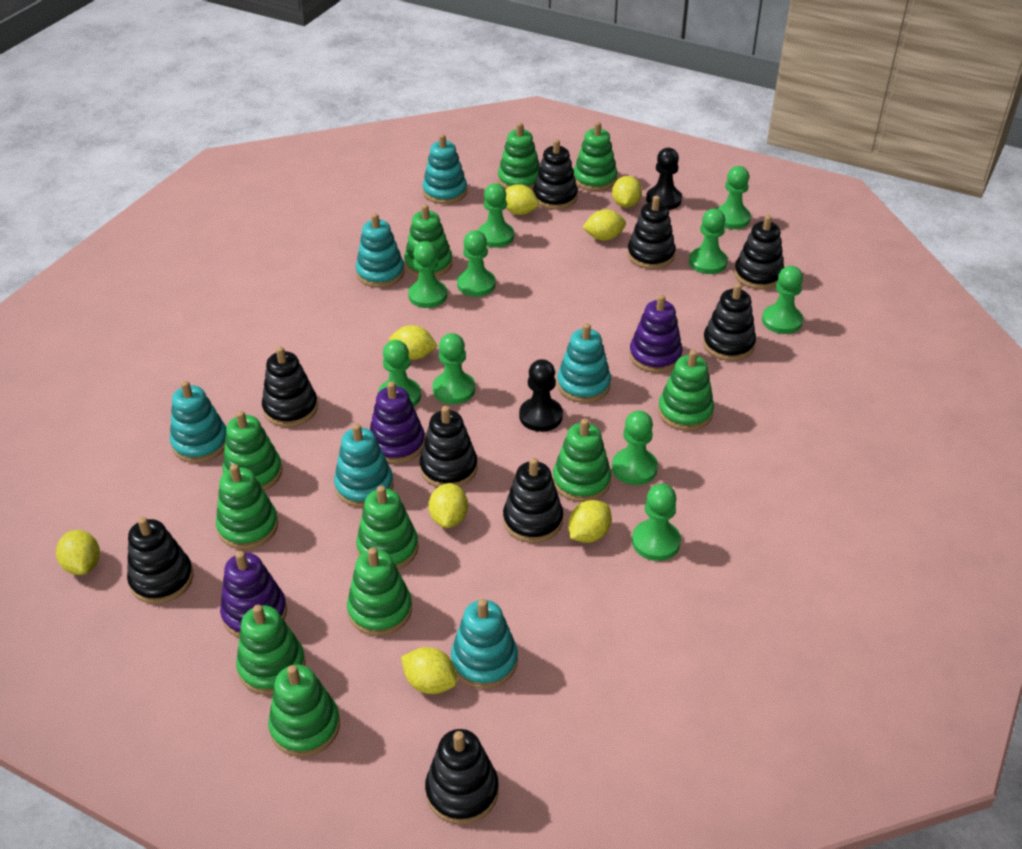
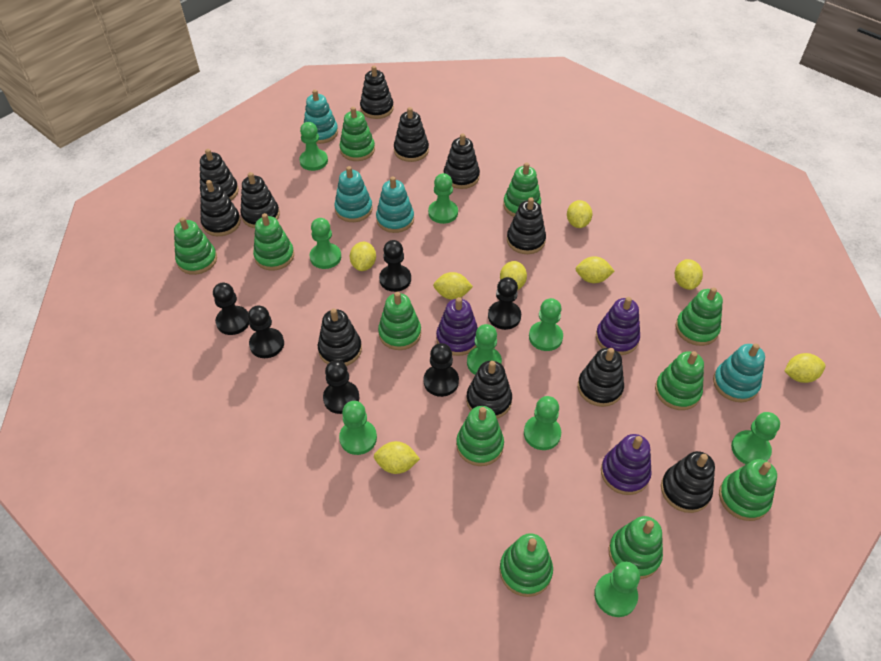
black pawn: [519,359,563,432] [646,148,682,210] = 2 -> [213,283,249,335] [248,305,284,358] [323,360,359,414] [379,240,411,292] [423,343,459,397] [488,277,521,330] = 6
black stacking toy: [127,517,193,604] [262,346,318,427] [420,406,478,487] [425,729,499,825] [503,458,563,543] [533,139,578,210] [627,196,676,269] [703,283,756,361] [734,215,784,289] = 9 -> [200,149,239,200] [200,180,241,236] [240,172,280,228] [318,308,362,366] [360,66,394,119] [394,107,429,162] [444,134,480,189] [466,361,512,419] [507,197,546,254] [578,348,624,407] [661,451,715,513] = 11
green pawn: [378,340,421,407] [408,241,447,308] [433,333,475,404] [457,230,496,297] [478,183,514,248] [612,411,658,485] [632,484,681,561] [689,209,728,274] [716,166,751,229] [762,266,803,334] = 10 -> [299,122,328,171] [310,218,341,269] [339,401,377,455] [428,173,458,224] [467,324,502,375] [524,396,561,450] [529,298,563,351] [594,562,640,617] [731,412,780,464] = 9
turquoise stacking toy: [170,381,227,463] [334,424,394,507] [356,213,405,288] [423,134,467,204] [451,599,518,689] [557,323,611,403] = 6 -> [304,90,338,144] [334,166,373,222] [376,176,414,233] [713,343,765,402] = 4

